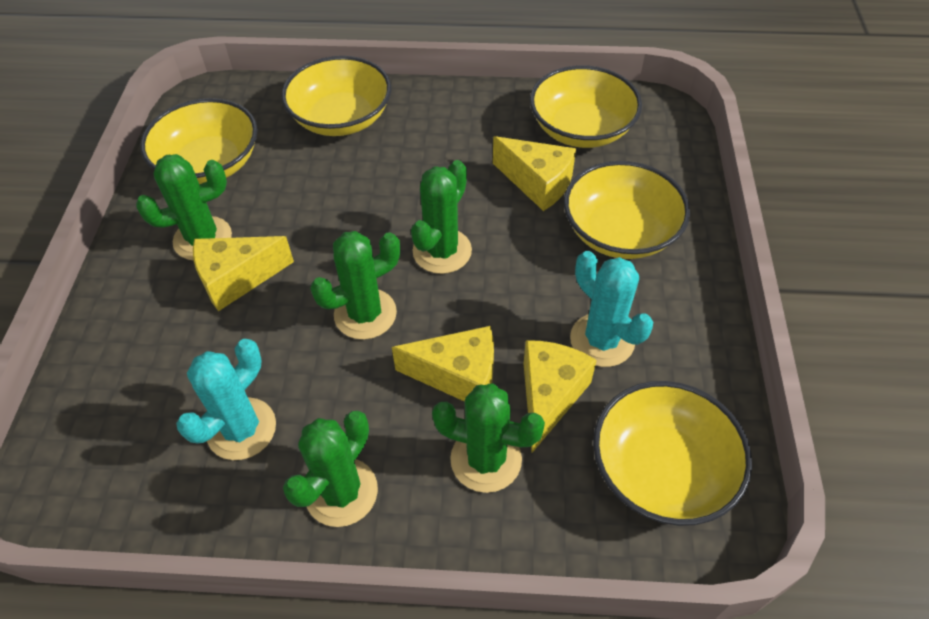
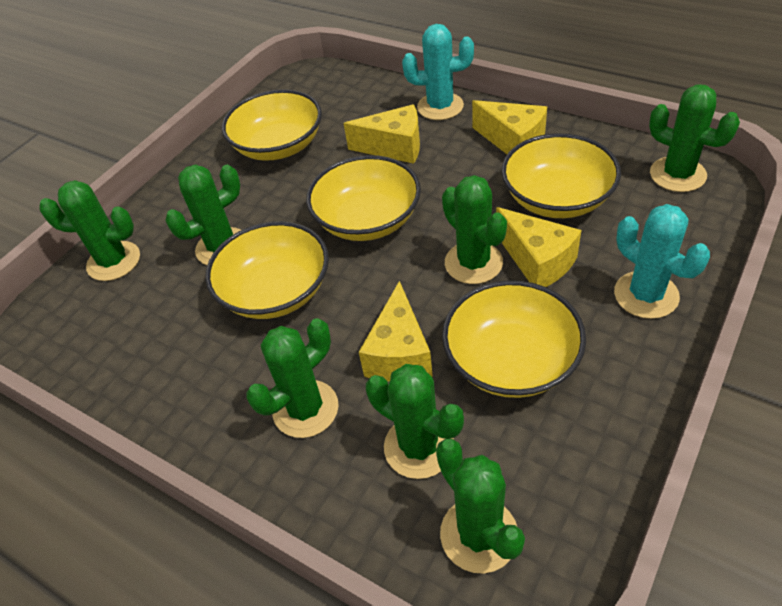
green cactus: [136,154,232,261] [283,411,378,527] [310,231,400,340] [411,160,472,274] [432,383,545,493] = 5 -> [39,180,140,281] [165,165,241,265] [246,318,339,438] [366,364,464,479] [436,439,525,574] [442,175,507,284] [649,84,740,192] = 7

